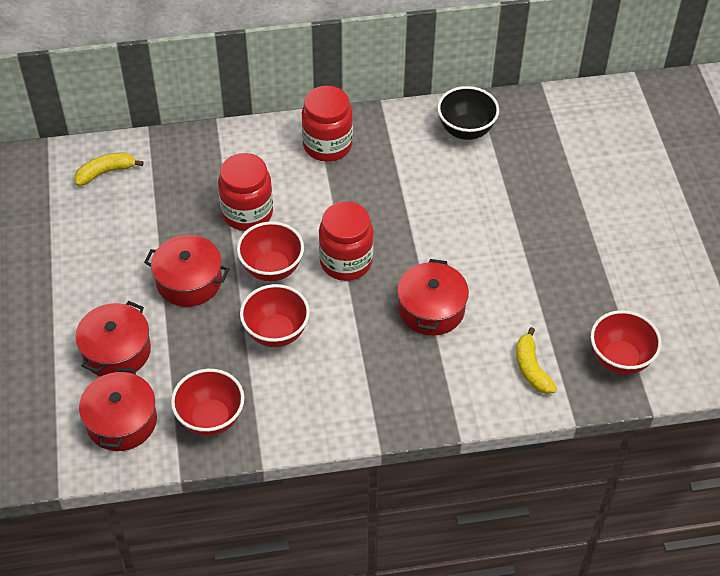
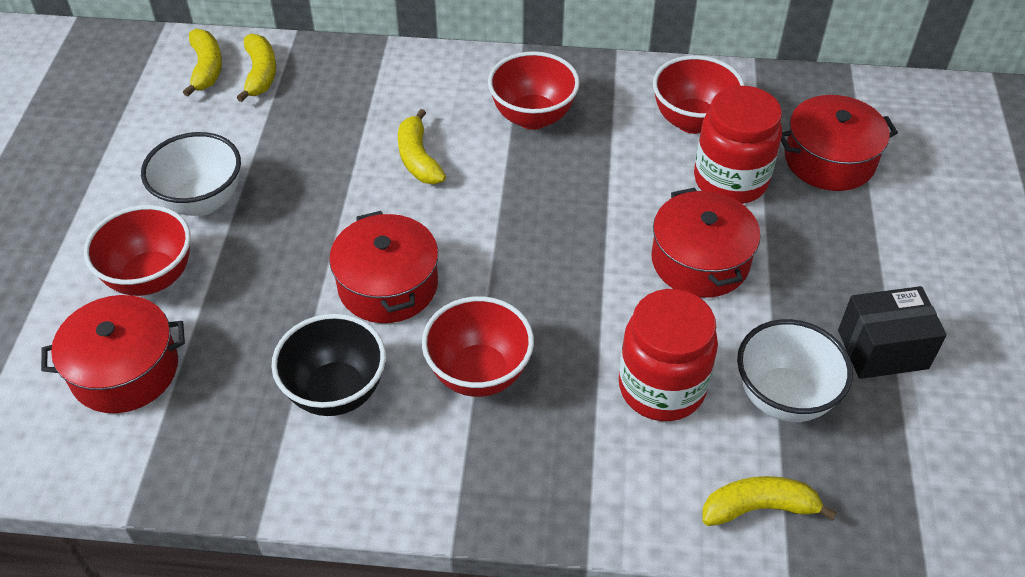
black box: none = 0 -> [838,286,947,379] = 1
red jar: [218,153,273,231] [302,86,353,162] [319,201,374,281] = 3 -> [619,289,718,421] [694,86,782,204] = 2
white bowl: none = 0 -> [141,132,241,216] [737,319,853,422] = 2
yellow banana: [74,153,144,186] [516,327,557,394] = 2 -> [183,29,222,97] [236,34,276,102] [398,109,446,184] [702,476,837,526] = 4

